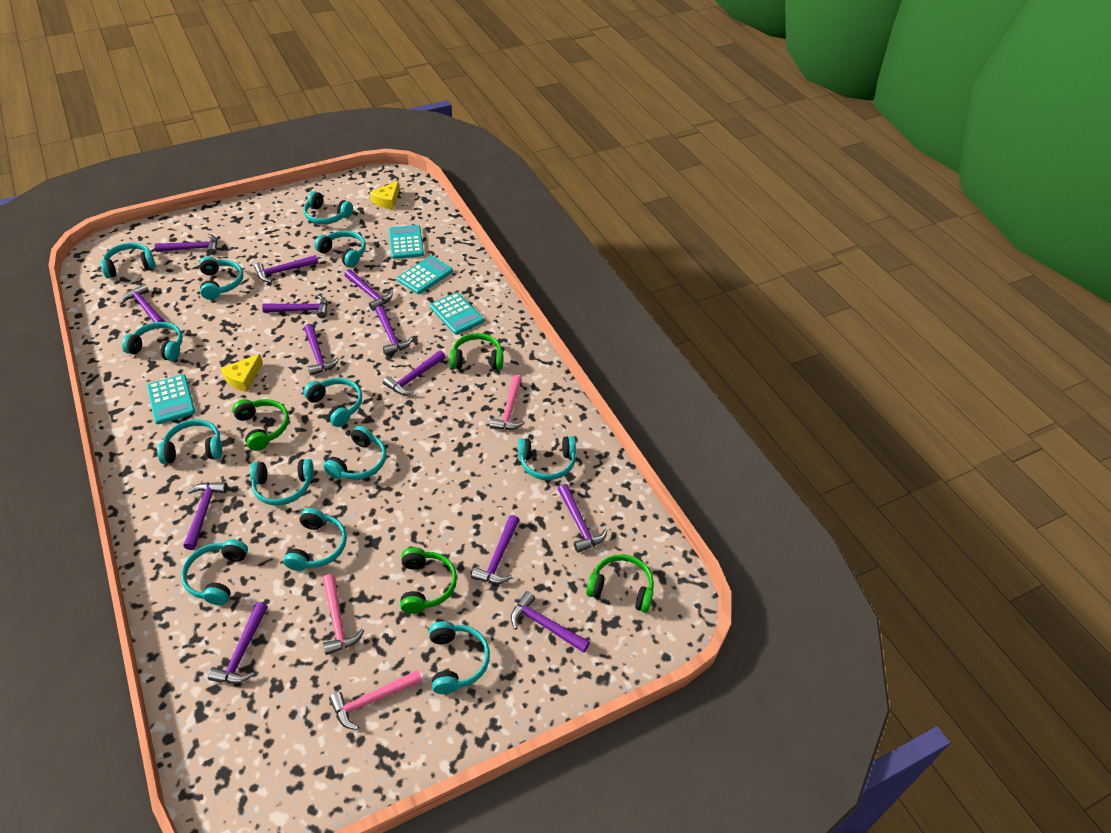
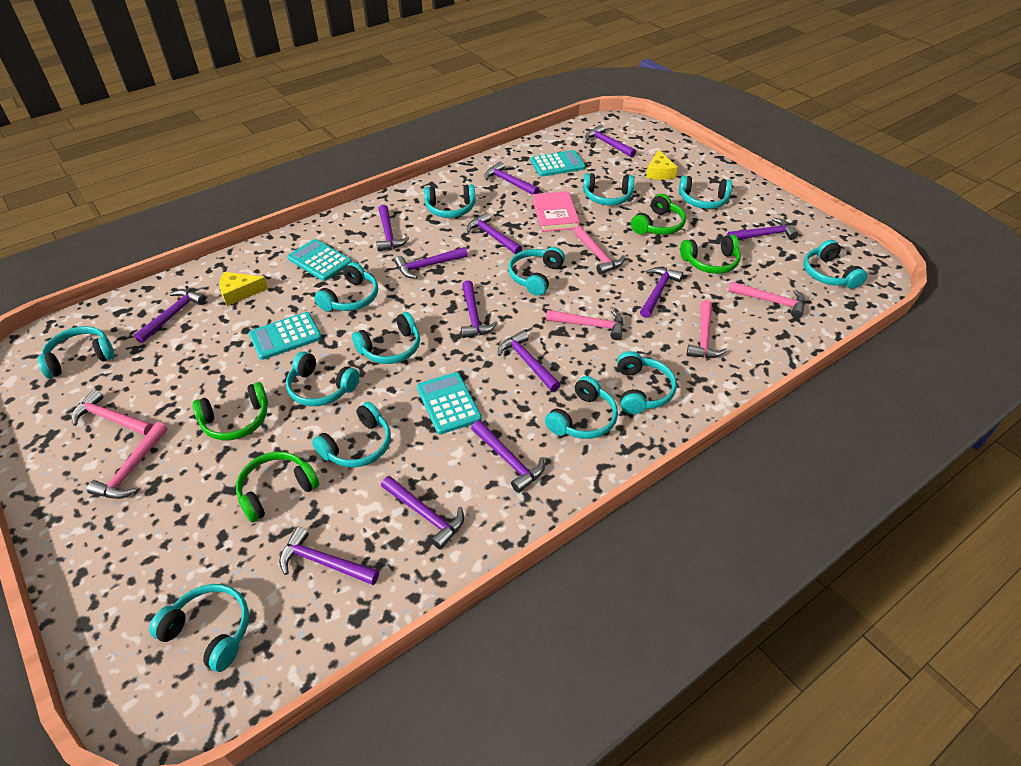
pink book: none = 0 -> [532,191,580,232] = 1
pink hammer: [322,574,364,655] [329,670,423,730] [490,375,525,430] = 3 -> [72,389,153,436] [87,422,168,499] [546,310,623,340] [574,226,625,275] [687,300,727,358] [728,281,805,318] = 6

